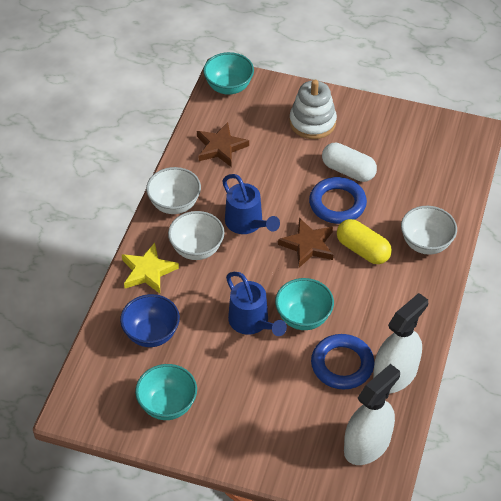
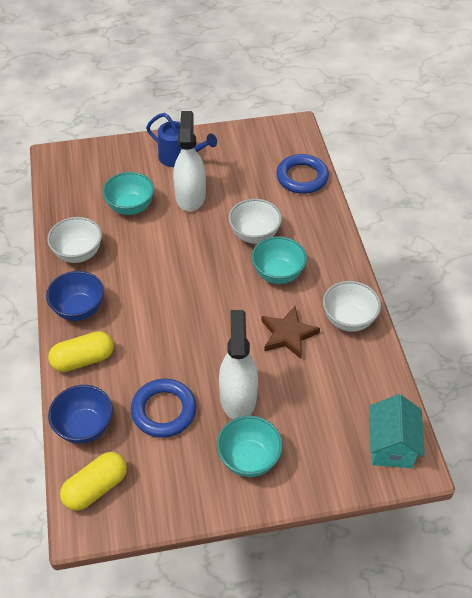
blue bowl: [120,294,180,347] = 1 -> [46,271,104,321] [48,385,113,444] = 2
blue watering can: [222,174,280,234] [226,272,287,336] = 2 -> [146,113,217,167] = 1
brown star: [197,122,249,167] [278,218,333,268] = 2 -> [261,306,320,359] = 1
turquoise house: none = 0 -> [370,394,425,468] = 1
white capsule: [322,143,377,182] = 1 -> none = 0
white stacking toy: [289,80,337,139] = 1 -> none = 0
yellow capsule: [337,219,392,264] = 1 -> [48,331,114,372] [60,452,127,511] = 2
yellow star: [121,243,179,294] = 1 -> none = 0

